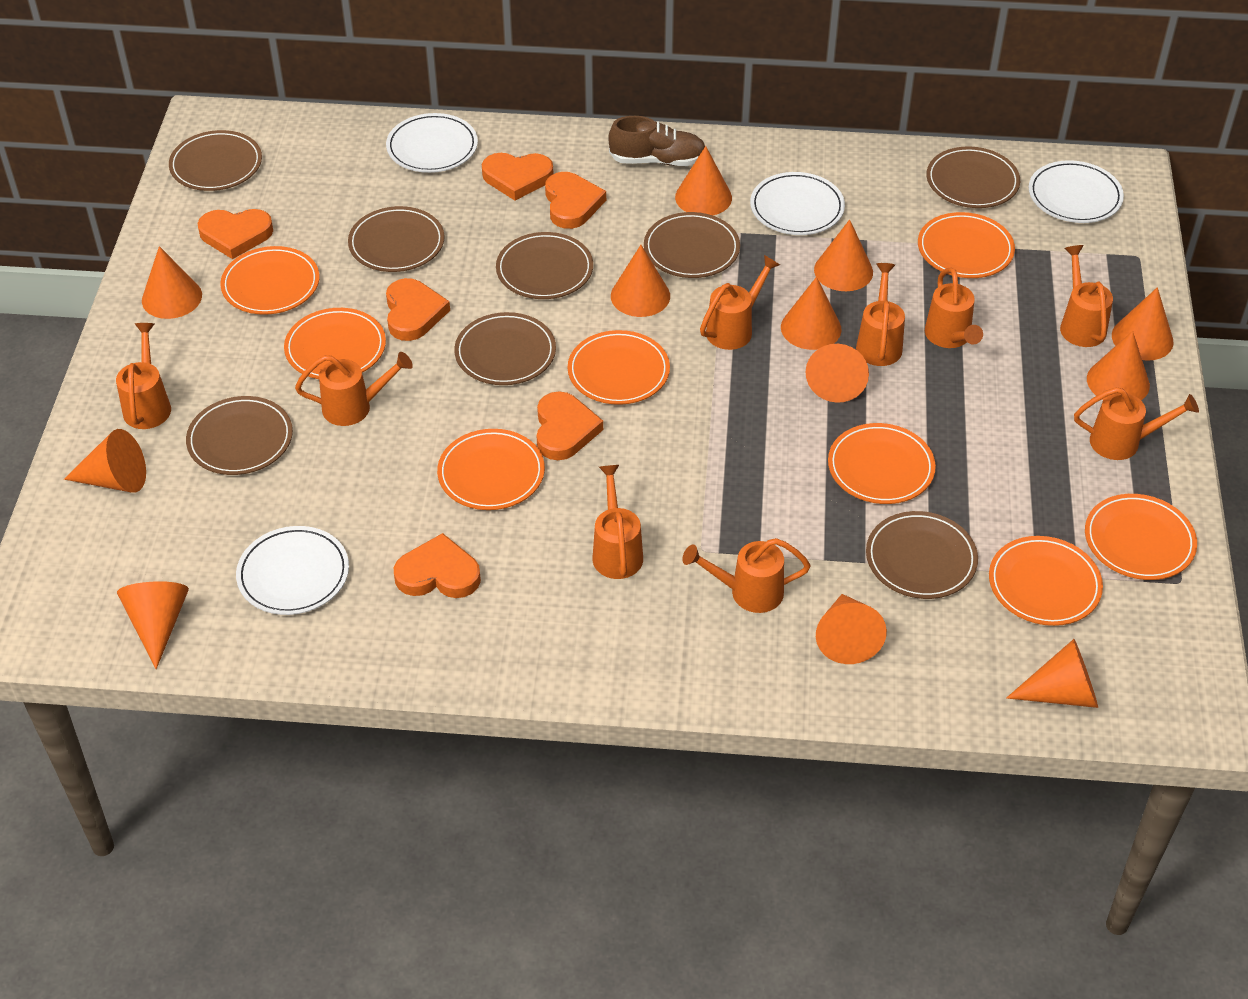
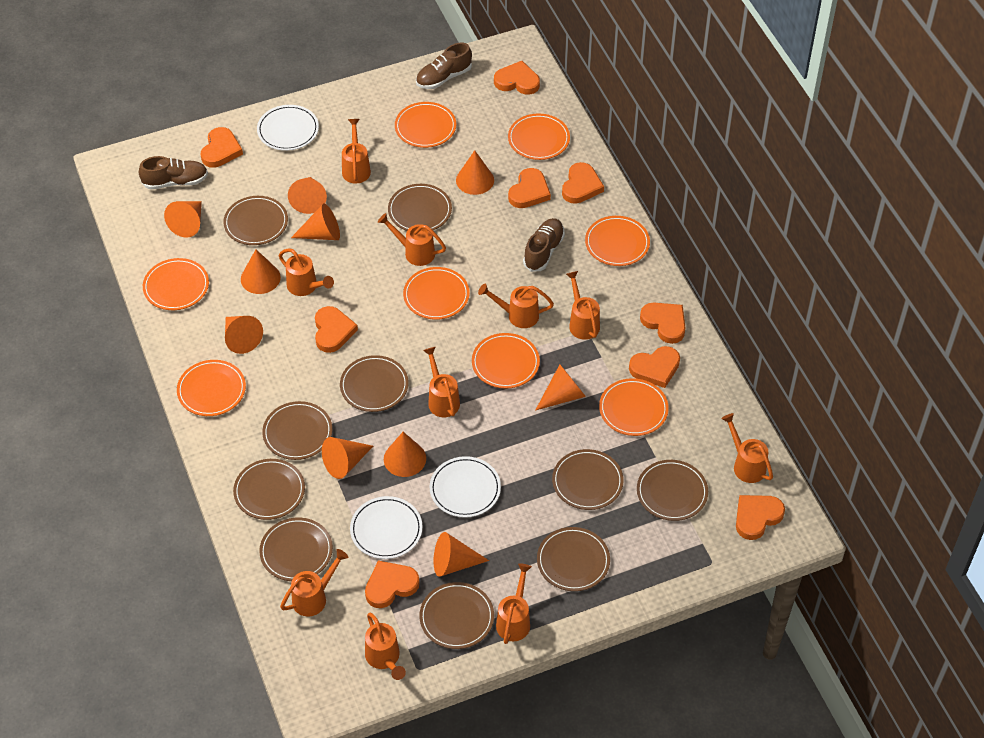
brown plate: [169,130,262,191] [186,396,293,475] [348,206,445,272] [454,312,556,385] [496,232,593,299] [644,212,740,278] [866,511,978,599] [927,146,1020,208] = 8 -> [223,196,288,245] [233,459,305,520] [259,518,333,581] [262,401,332,460] [340,355,408,412] [388,184,452,231] [419,582,494,649] [537,527,610,591] [552,449,624,510] [637,460,708,521] = 10
brown shoe: [608,116,705,166] = 1 -> [139,156,208,190] [416,43,472,89] [523,218,565,272] = 3
orange cone: [64,429,146,493] [117,581,189,669] [142,246,202,319] [611,245,670,317] [675,146,732,215] [781,277,842,350] [806,344,869,403] [814,219,873,291] [816,594,887,664] [1006,639,1098,708] [1087,331,1150,400] [1112,287,1174,361] = 12 -> [164,201,202,237] [225,316,263,354] [241,250,281,294] [288,177,327,214] [291,203,340,240] [322,437,373,479] [384,432,426,477] [434,532,489,577] [456,150,494,195] [535,364,586,411] = 10
orange heart: [198,209,273,259] [386,278,450,341] [394,533,481,598] [482,153,553,201] [537,391,603,460] [545,172,606,229] = 6 -> [200,127,243,168] [315,306,358,353] [365,560,420,608] [494,61,540,95] [508,168,551,208] [562,162,604,204] [629,346,680,388] [640,303,686,344] [736,495,785,540] = 9
orange watering can: [116,323,171,429] [295,352,413,426] [593,465,643,579] [682,538,810,613] [700,255,780,350] [856,263,905,366] [925,267,983,348] [1060,245,1113,347] [1074,387,1199,460] = 9 -> [279,248,334,296] [280,549,348,617] [342,119,371,184] [365,613,406,680] [378,213,446,266] [423,347,460,417] [478,284,554,328] [496,563,532,644] [566,271,600,340] [721,413,773,483] = 10
white plate: [236,526,349,615] [386,113,478,173] [750,172,845,235] [1029,160,1124,223] = 4 -> [257,105,319,151] [350,496,423,559] [430,456,501,518] = 3

